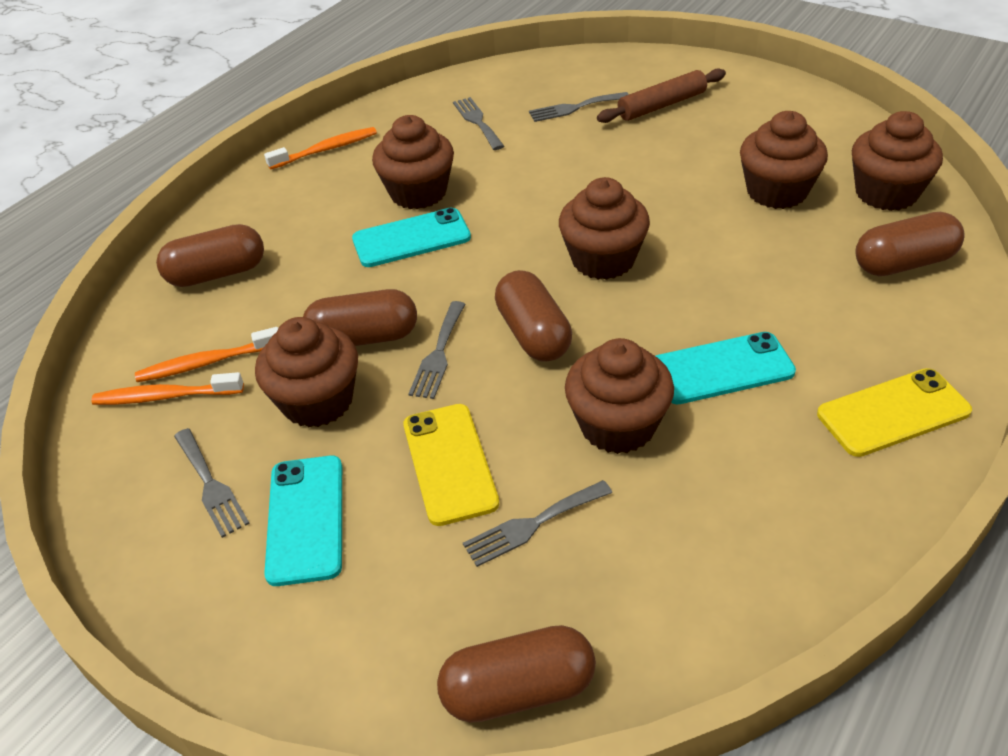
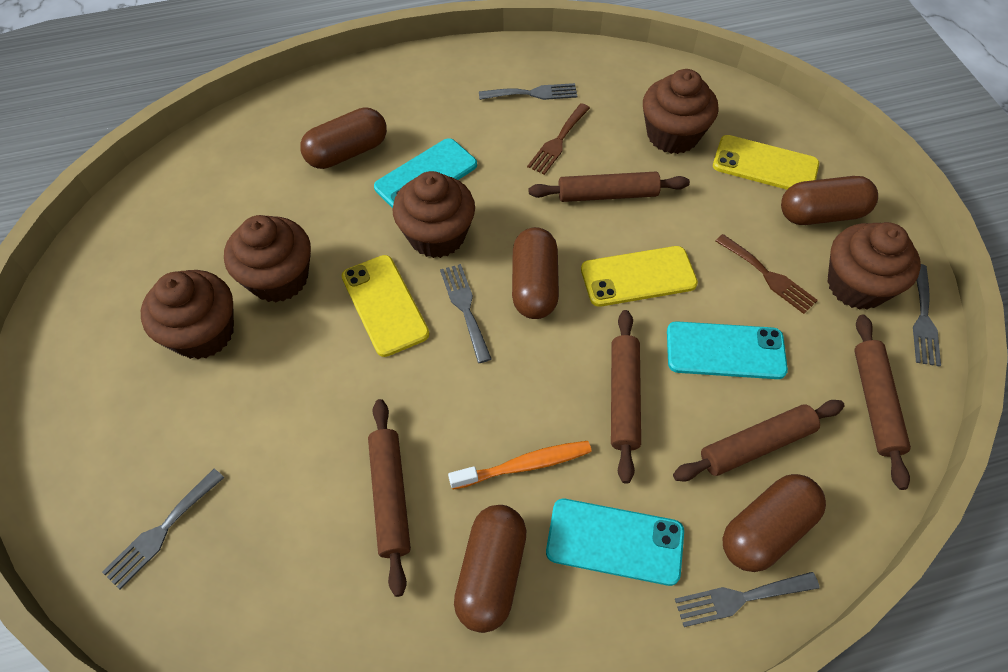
brown cupcake: [255,317,358,427] [372,115,454,209] [559,177,650,280] [565,338,674,454] [740,111,828,209] [852,111,943,211] = 6 -> [141,270,234,359] [224,215,311,302] [393,171,475,258] [643,69,719,154] [827,222,921,310] = 5
brown fork: none = 0 -> [527,103,590,175] [716,234,818,314] = 2
brown rolling pin: [597,68,726,123] = 1 -> [368,399,411,597] [529,172,690,202] [611,310,641,484] [673,400,844,481] [854,315,911,490] = 5
orange toothbrush: [91,372,244,405] [135,327,278,382] [264,127,377,170] = 3 -> [448,441,592,489] = 1
yellow phone: [403,404,499,526] [817,368,972,457] = 2 -> [341,255,429,357] [581,246,698,307] [713,135,819,190] = 3

